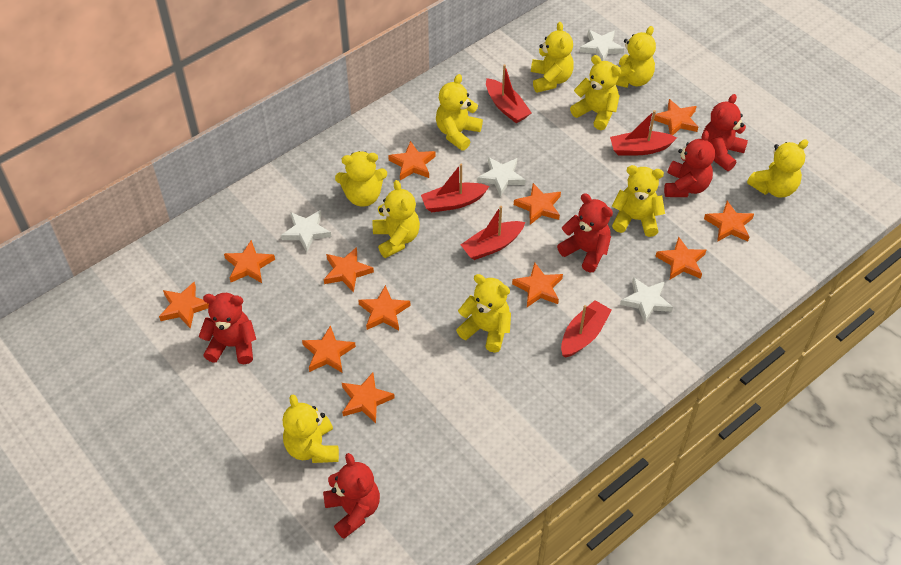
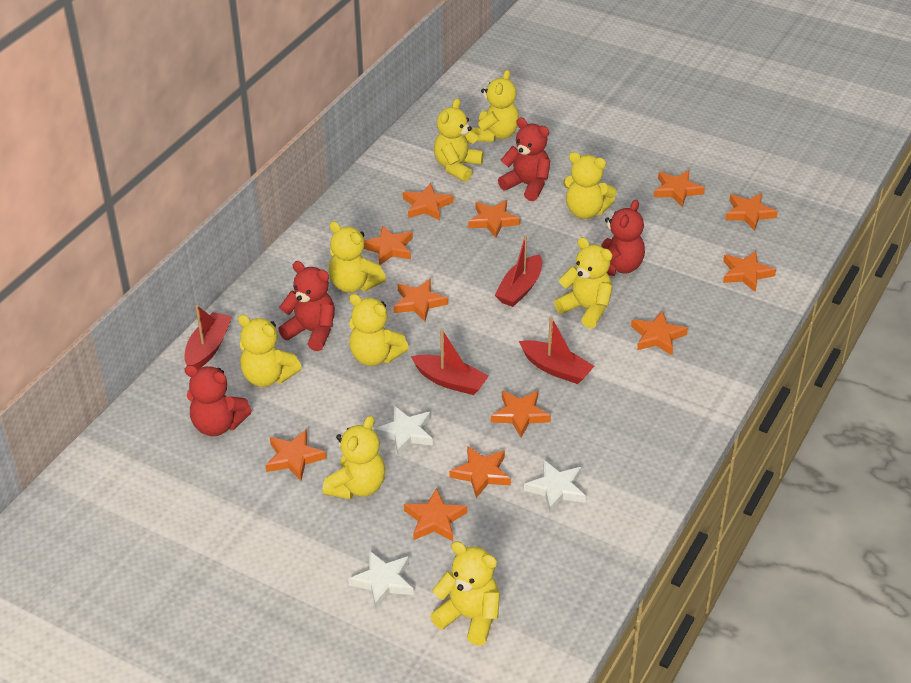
red boat: [421,164,489,212] [460,206,525,260] [486,64,532,123] [561,300,612,358] [610,110,677,155] = 5 -> [184,305,232,369] [411,329,489,395] [495,235,542,307] [519,316,594,384] = 4
red teddy bear: [198,293,256,364] [323,453,380,539] [557,194,613,272] [664,131,715,197] [703,94,748,171] = 5 -> [184,365,252,436] [278,261,335,351] [498,118,550,201] [601,200,645,276] = 4
white star: [281,210,331,252] [477,157,526,197] [580,30,624,61] [620,277,673,324] = 4 -> [348,551,414,609] [374,406,433,456] [524,460,586,513] = 3
yellow teddy bear: [283,394,339,463] [335,151,387,207] [373,180,420,258] [436,74,483,151] [456,274,511,353] [531,22,574,93] [570,55,621,130] [612,165,665,237] [615,26,656,88] [747,139,808,198] = 10 -> [238,314,302,387] [323,416,385,499] [329,221,386,293] [349,294,409,366] [430,541,500,646] [434,98,484,182] [472,70,519,142] [554,237,612,328] [563,152,617,219] = 9

